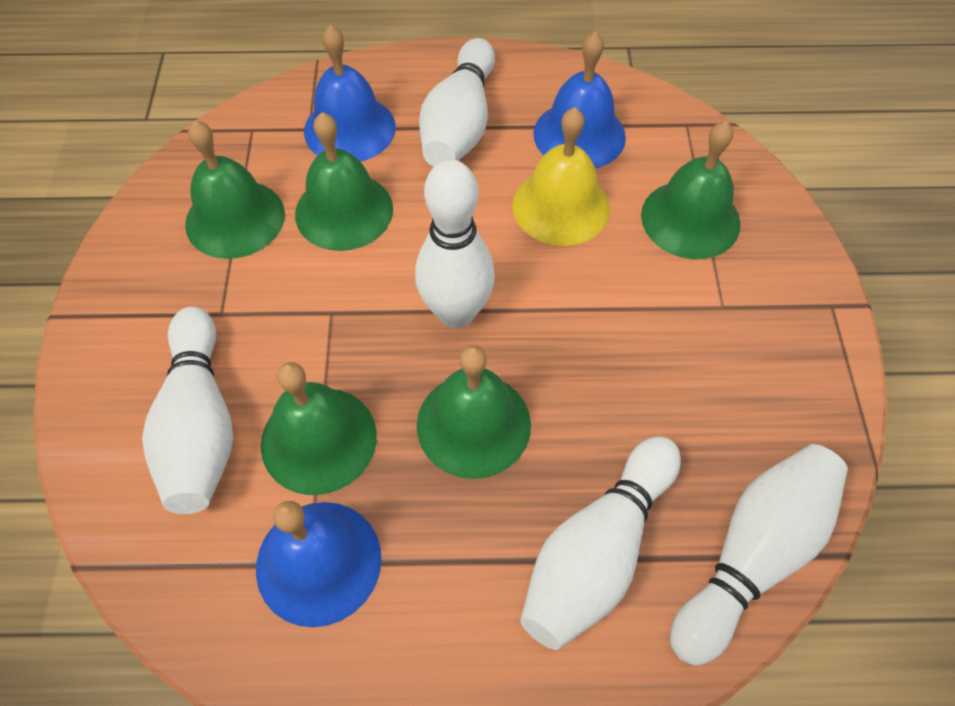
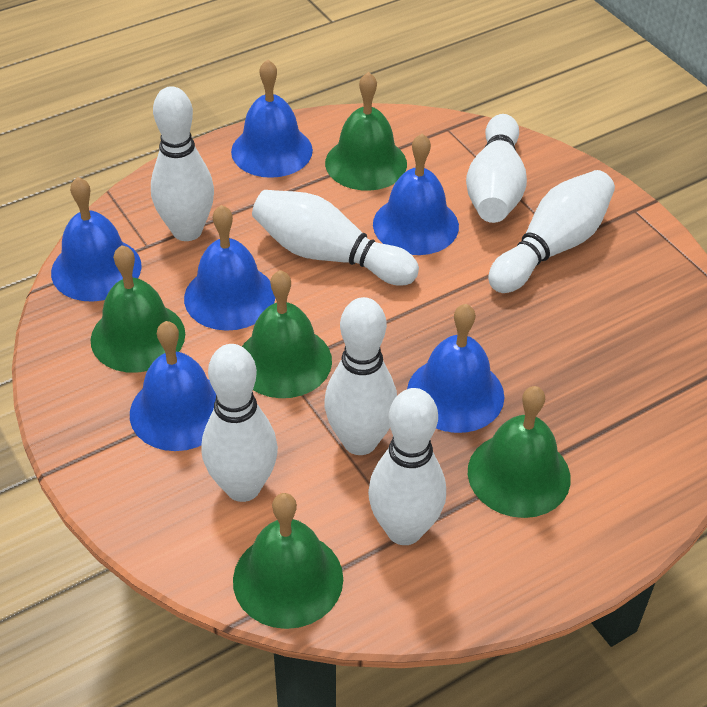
blue bell: [256,501,381,627] [304,25,396,162] [534,31,626,169] = 3 -> [51,177,142,302] [130,321,216,451] [184,205,275,331] [231,59,313,178] [373,133,459,255] [407,304,504,433] = 6
white bowling pin: [142,307,233,514] [415,159,495,328] [419,38,495,167] [520,436,681,650] [670,444,848,666] = 5 -> [151,86,214,241] [202,344,278,502] [252,190,419,286] [324,297,397,455] [368,388,446,545] [466,114,527,223] [488,170,615,293] = 7
yellow bell: [512,107,610,246] = 1 -> none = 0

